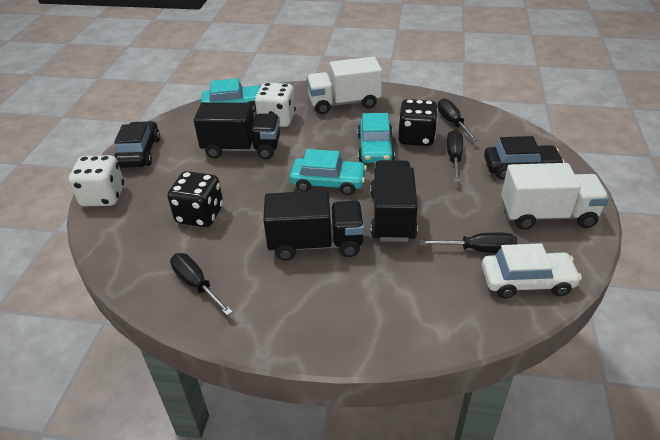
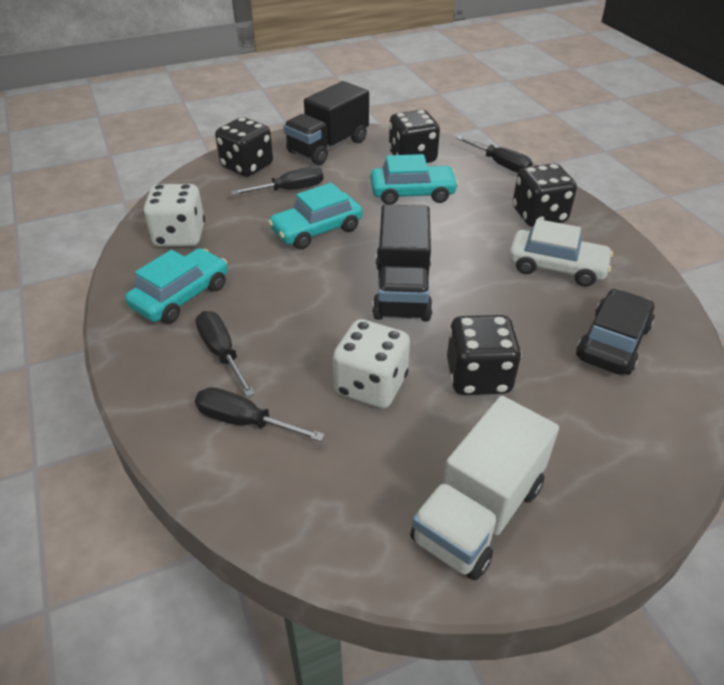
black car: [114,121,160,168] [484,136,565,180] = 2 -> [576,289,654,375] = 1
black dice: [167,171,223,227] [398,99,438,146] = 2 -> [215,117,273,177] [389,110,440,163] [447,315,522,395] [513,163,577,227] = 4
black truck: [194,102,280,159] [263,190,364,261] [370,160,418,242] = 3 -> [283,81,369,165] [372,204,433,321] = 2
white truck: [307,57,382,114] [501,163,609,230] = 2 -> [410,396,559,580] = 1

